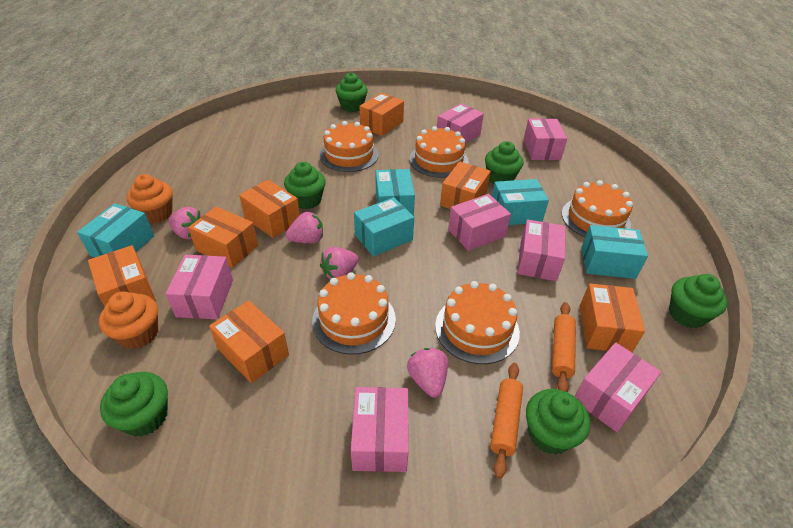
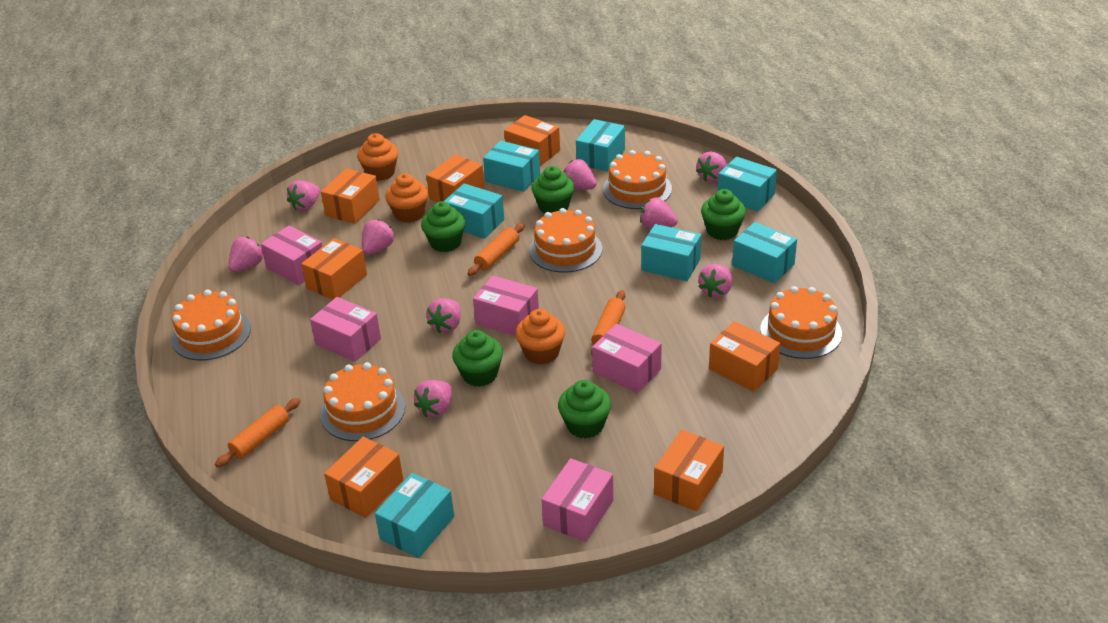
green cupcake: [100,372,168,437] [284,162,326,209] [336,72,368,112] [485,141,524,184] [526,389,590,455] [669,274,727,328] = 6 -> [421,201,466,252] [452,330,503,387] [531,166,574,213] [558,380,611,438] [701,189,746,240] = 5
orange cupcake: [99,291,158,349] [127,174,173,223] = 2 -> [357,133,398,181] [385,173,428,223] [516,309,565,365] = 3
orange rolling pin: [490,363,523,479] [552,302,576,392] = 2 -> [215,398,301,468] [468,223,525,276] [591,290,626,355] = 3
pink box: [165,255,233,319] [351,387,409,472] [437,104,484,143] [448,194,511,251] [517,219,566,281] [524,118,567,160] [575,342,661,432] = 7 -> [261,226,323,285] [310,297,381,362] [473,276,539,336] [541,458,613,542] [592,324,662,393] = 5
pink strawberry: [168,207,202,239] [285,212,323,243] [320,247,359,280] [407,348,448,398] = 4 -> [228,237,263,272] [287,180,320,211] [362,219,395,255] [414,380,452,417] [426,298,461,333] [564,159,597,190] [640,197,678,229] [696,152,727,182] [698,264,732,298] = 9
turquoise box: [77,203,154,257] [354,197,414,257] [376,169,415,216] [492,179,549,225] [581,225,648,279] = 5 -> [375,473,454,558] [443,183,504,239] [483,141,540,192] [576,119,625,171] [641,224,701,281] [718,157,777,212] [732,222,797,283] = 7

